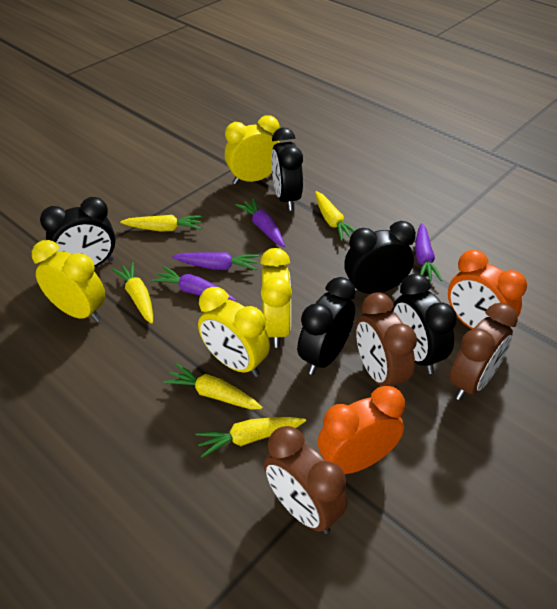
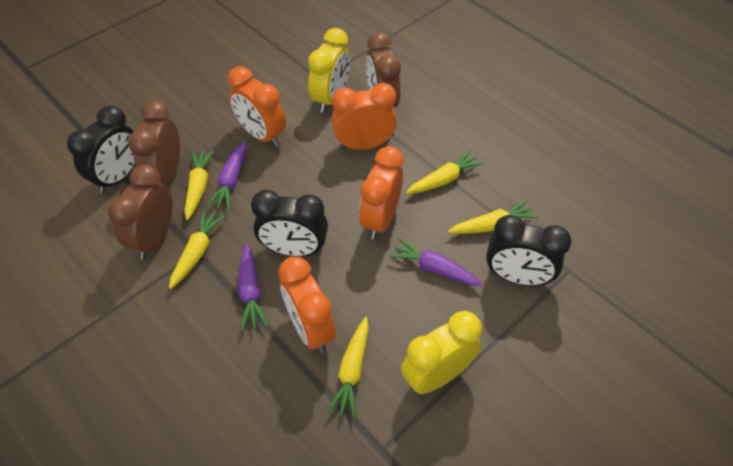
black clock: [40,197,116,267] [271,127,303,211] [297,277,356,375] [344,221,416,294] [393,274,457,374] = 5 -> [67,105,135,193] [251,190,328,257] [486,215,571,286] = 3
orange clock: [317,386,405,474] [448,250,527,329] = 2 -> [228,66,286,147] [278,256,336,353] [332,83,397,150] [359,146,403,239] = 4
purple carrot: [151,266,236,302] [172,252,259,271] [236,198,285,247] [415,223,443,281] = 4 -> [207,141,246,210] [238,243,268,331] [388,238,483,286] = 3
yellow clock: [32,240,105,322] [198,287,270,377] [225,115,280,185] [260,248,292,348] = 4 -> [308,28,350,113] [401,311,482,394] = 2

